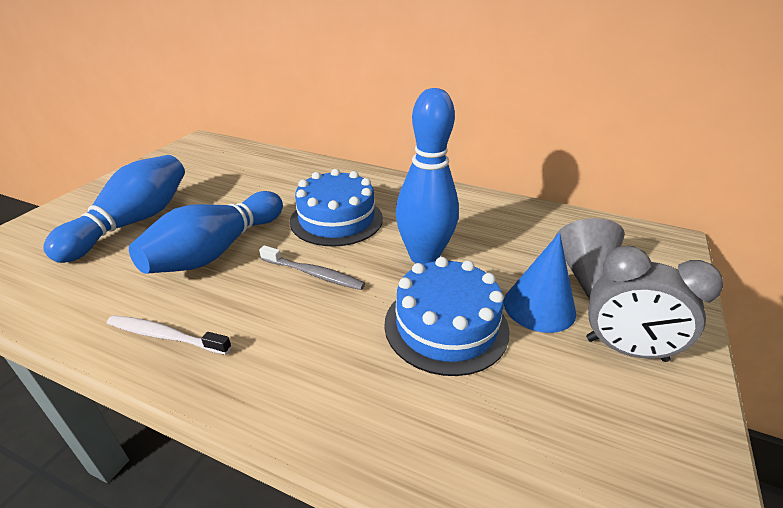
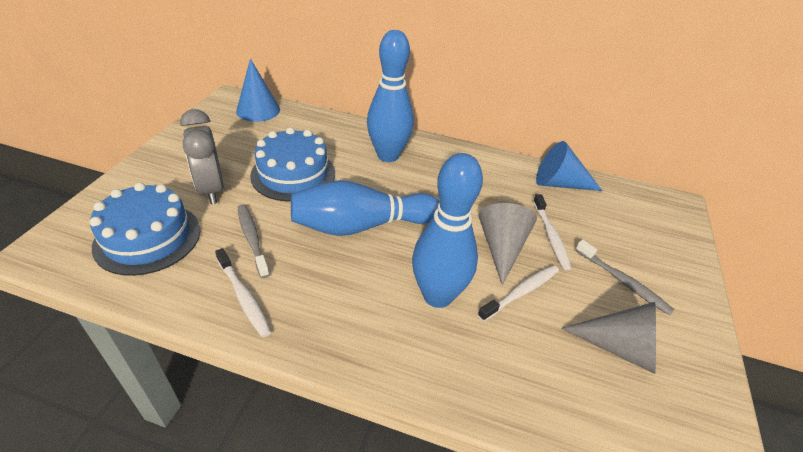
blue cone: [504,233,576,333] = 1 -> [236,59,280,122] [536,141,602,191] = 2
grey cone: [555,218,625,299] = 1 -> [479,203,537,285] [561,302,656,374] = 2
grey toothbrush: [259,245,365,290] = 1 -> [237,204,270,278] [575,240,674,315] = 2
white toothbrush: [107,315,232,355] = 1 -> [215,248,271,337] [478,265,559,322] [533,194,572,270] = 3

